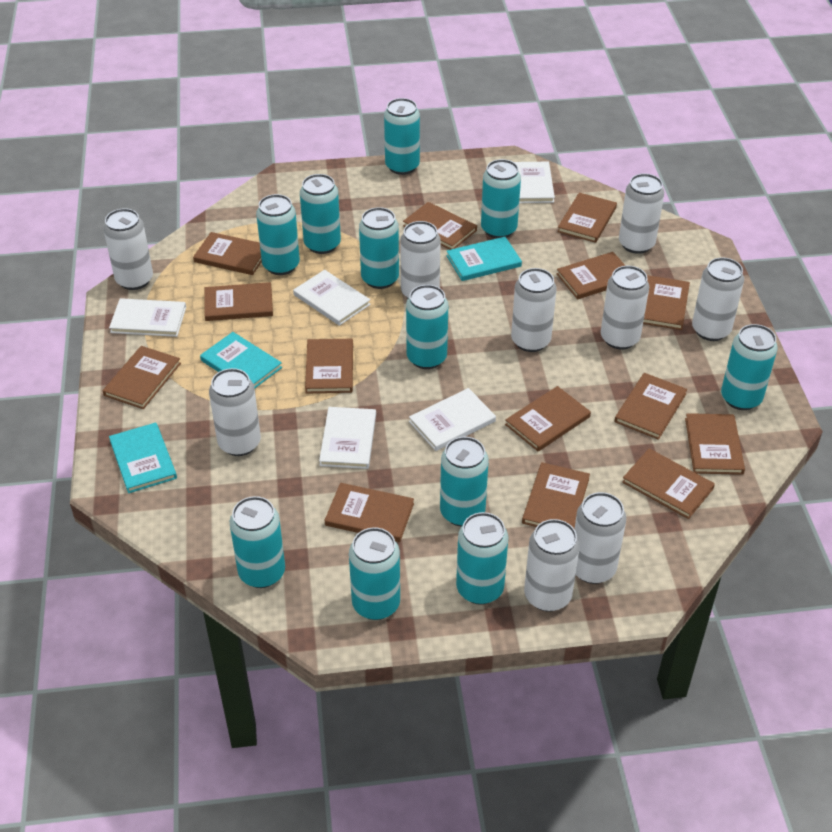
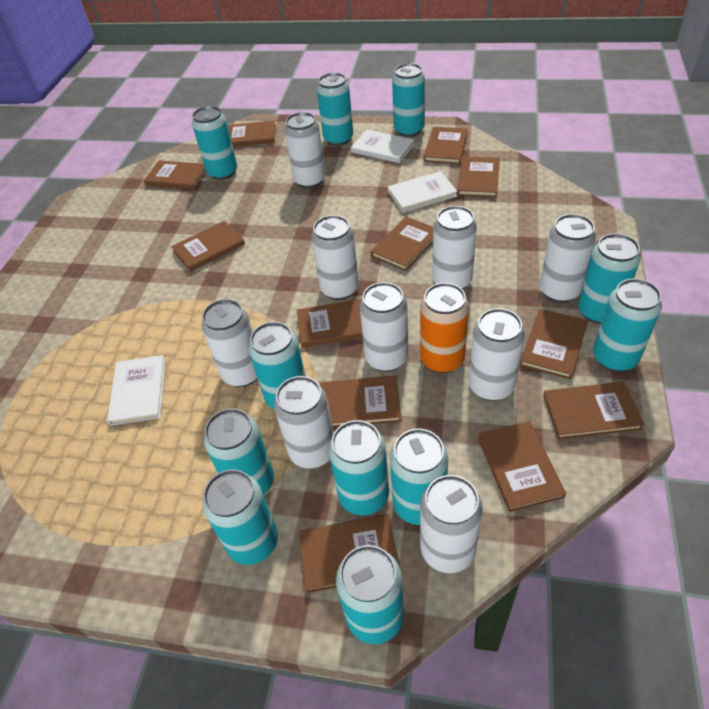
brown book: [103,346,181,409] [193,232,262,275] [205,282,273,321] [305,339,353,394] [325,483,414,542] [403,202,477,250] [505,386,591,451] [522,462,590,528] [557,193,617,243] [557,252,626,299] [615,373,687,440] [622,449,715,519] [643,275,690,330] [685,413,745,475] = 14 -> [144,160,206,190] [171,221,245,272] [227,120,276,147] [297,299,363,348] [299,514,401,593] [320,376,402,428] [371,217,433,271] [423,127,468,164] [457,157,500,197] [478,421,566,512] [520,308,588,379] [543,382,644,439] = 12
orange can: none = 0 -> [420,283,469,373] = 1
turquoise book: [109,423,177,493] [200,332,282,388] [446,237,522,281] = 3 -> none = 0
white book: [109,298,186,337] [293,270,371,326] [319,407,376,469] [409,388,496,451] [514,162,555,203] = 5 -> [107,355,165,426] [351,130,414,163] [388,171,457,213] = 3

